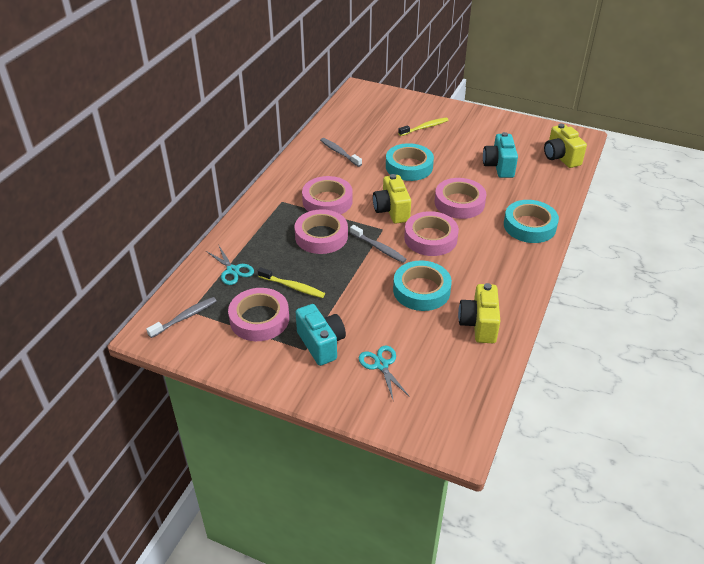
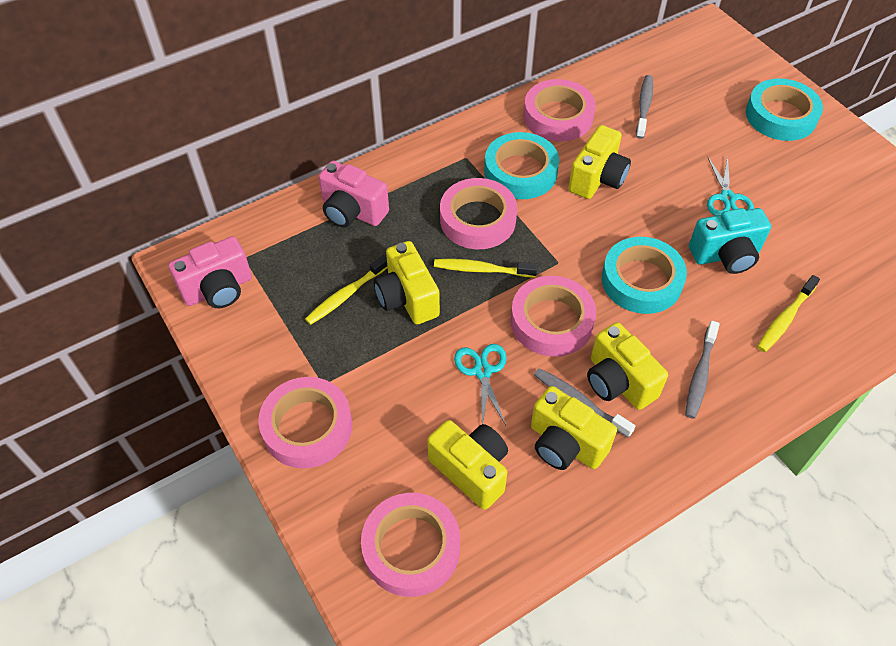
pink camera: none = 0 -> [168,236,252,308] [319,161,389,228] = 2
turquoise camera: [296,304,346,366] [483,132,518,178] = 2 -> [689,208,771,274] = 1
yellow camera: [373,174,411,224] [458,283,500,343] [544,124,587,168] = 3 -> [374,241,440,324] [427,420,508,510] [531,386,617,470] [568,125,631,199] [587,322,668,410] = 5
yellow toothbrush: [258,267,325,298] [398,117,449,136] = 2 -> [305,255,388,325] [434,259,538,277] [757,275,820,352] = 3

